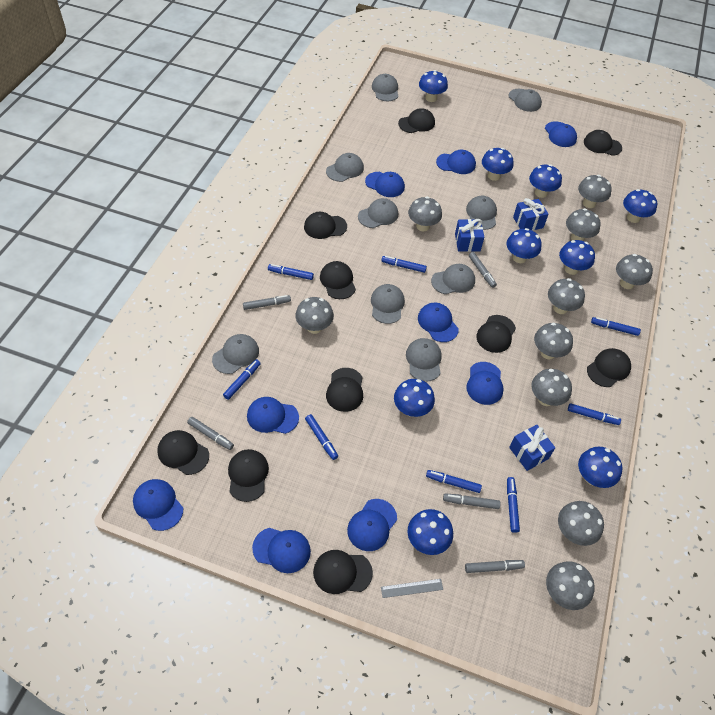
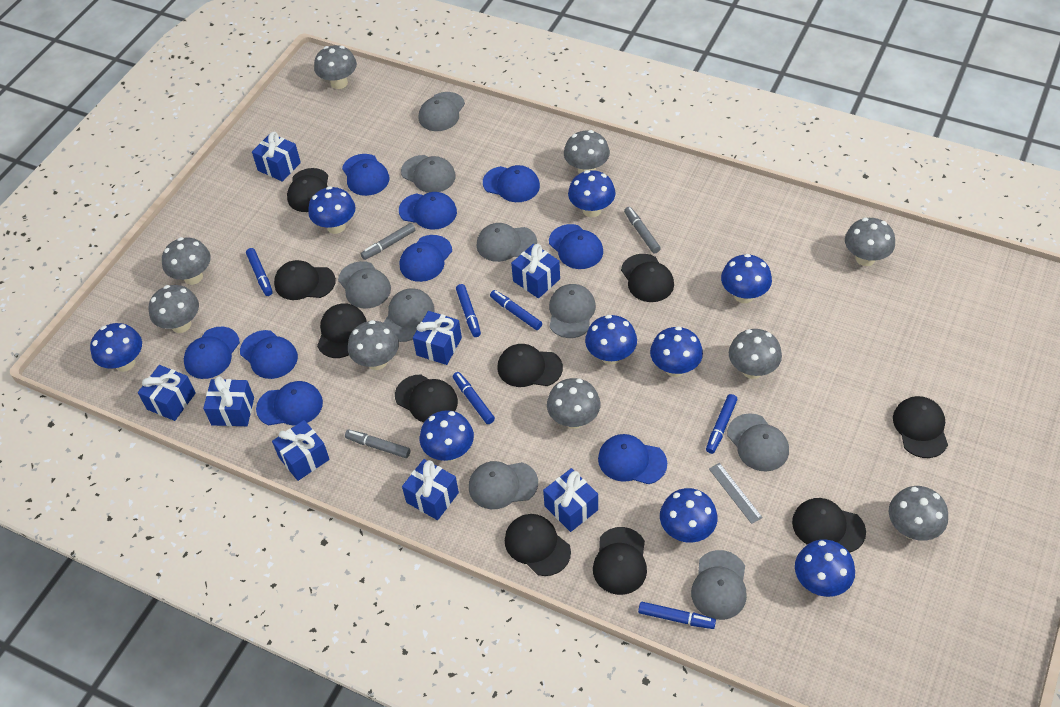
blue gift: [455,219,484,252] [509,425,555,471] [513,198,549,231] = 3 -> [138,365,196,421] [203,376,254,426] [252,131,301,182] [272,420,330,481] [402,459,459,520] [413,311,462,365] [511,244,560,298] [543,468,598,532] = 8
blue marker: [223,360,261,400] [268,264,314,280] [305,414,338,460] [381,256,427,273] [426,470,482,493] [507,477,520,533] [568,403,621,425] [591,317,641,336] = 8 -> [246,248,273,296] [453,372,495,424] [456,284,481,337] [490,290,542,330] [638,602,716,629] [706,394,737,454] = 6
grey marker: [187,417,234,450] [243,295,291,310] [443,494,501,509] [465,560,525,573] [469,252,497,288] = 5 -> [345,430,411,458] [361,223,415,260] [624,207,661,253] = 3
grey mushroom: [295,297,334,334] [408,196,442,231] [531,369,572,406] [534,323,573,360] [546,562,594,610] [548,278,585,314] [558,501,604,546] [566,208,601,241] [578,175,612,208] [616,254,653,289] = 10 -> [149,285,199,333] [162,237,211,285] [314,45,357,89] [348,320,399,370] [547,378,600,429] [564,130,610,174] [729,329,782,379] [845,218,895,266] [889,486,948,541] = 9

